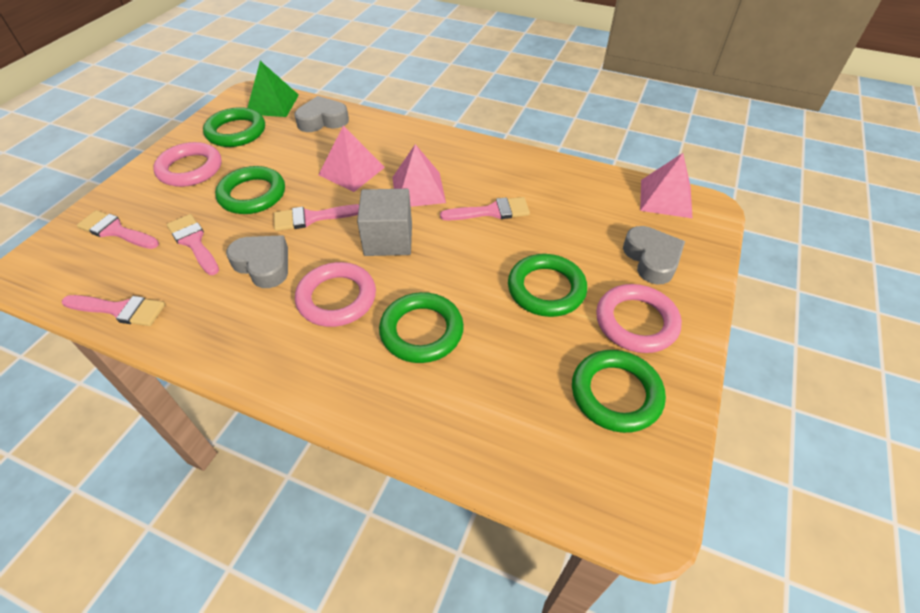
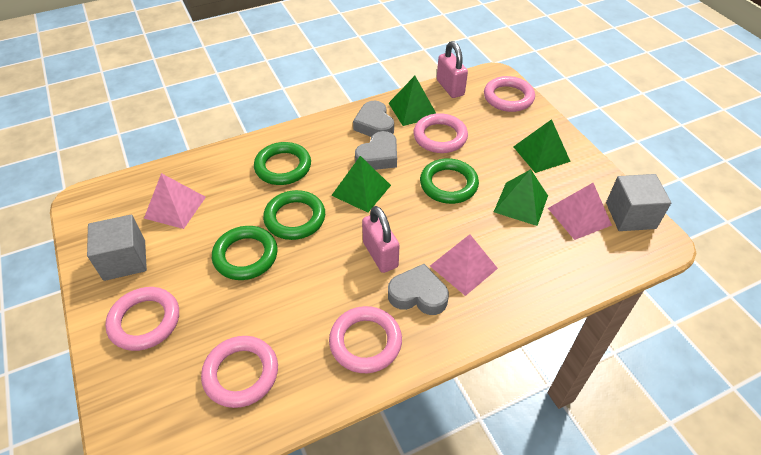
green pyramid: [247,61,299,117] = 1 -> [331,156,391,212] [389,76,436,126] [494,169,548,226] [513,119,571,173] = 4
green ring: [203,107,265,147] [215,166,285,214] [379,292,464,363] [508,254,587,317] [572,350,666,433] = 5 -> [212,226,278,280] [254,142,311,185] [263,190,325,240] [420,158,479,204] = 4
grey cube: [357,189,412,256] = 1 -> [87,215,147,281] [606,174,671,231] = 2
pink brush: [62,295,165,326] [77,210,159,249] [167,214,219,275] [274,204,359,231] [440,197,530,221] = 5 -> none = 0
pink padlock: none = 0 -> [362,206,399,273] [437,41,468,98] = 2
pink ring: [153,142,222,187] [295,262,376,327] [596,284,682,353] = 3 -> [105,287,179,351] [201,336,278,408] [329,306,402,373] [413,113,468,153] [484,76,535,112] = 5

